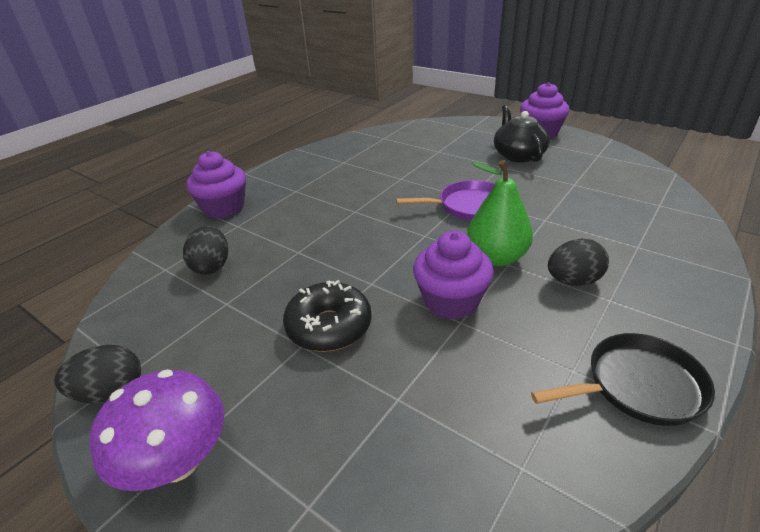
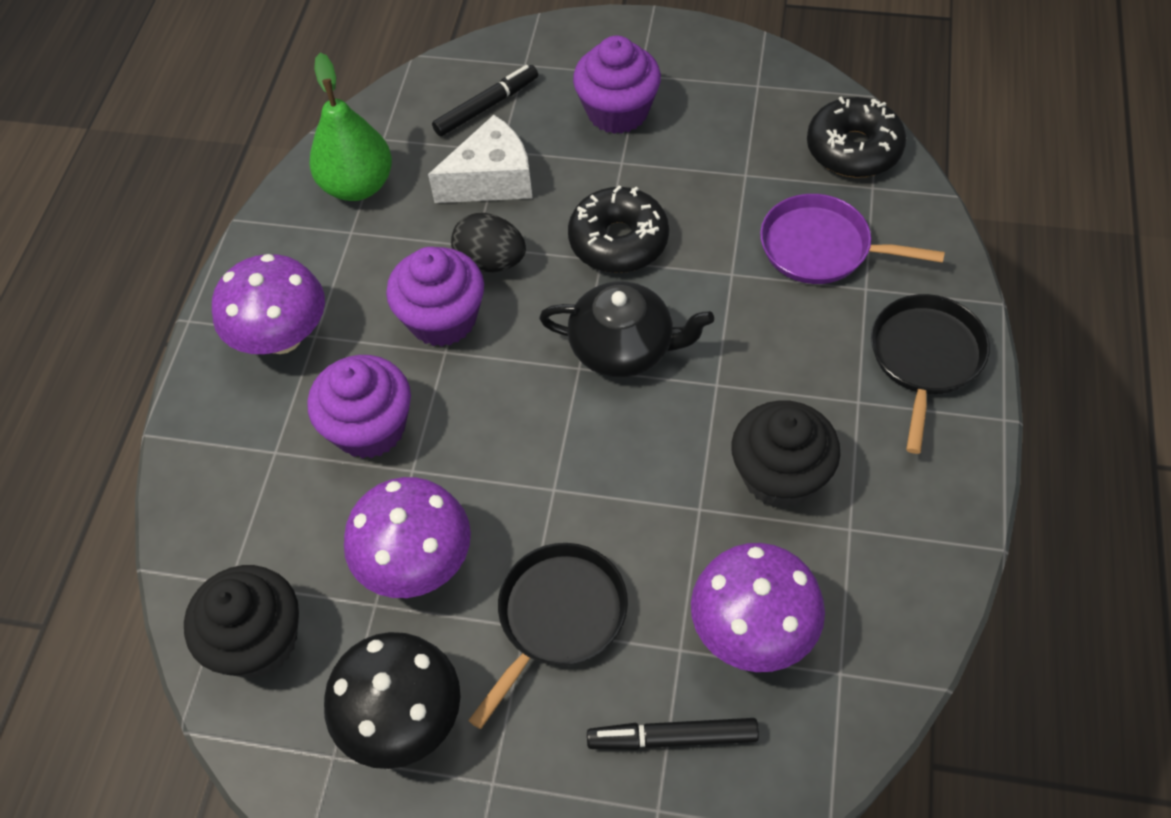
black cupcake: none = 0 -> [184,565,299,678] [731,400,841,508] = 2
black donut: [283,280,372,352] = 1 -> [568,186,669,273] [807,97,906,178] = 2
black egg: [54,345,141,404] [183,226,228,274] [548,238,609,286] = 3 -> [451,213,526,272] = 1
black marker: none = 0 -> [432,65,538,136] [587,718,759,750] = 2
black mushroom: none = 0 -> [324,632,461,769] = 1
black pan: [531,333,715,426] = 1 -> [468,543,628,729] [871,294,990,454] = 2
purple mushroom: [89,369,225,491] = 1 -> [212,254,325,354] [344,477,471,598] [691,543,825,672] = 3
white cheese: none = 0 -> [428,115,532,203] = 1

